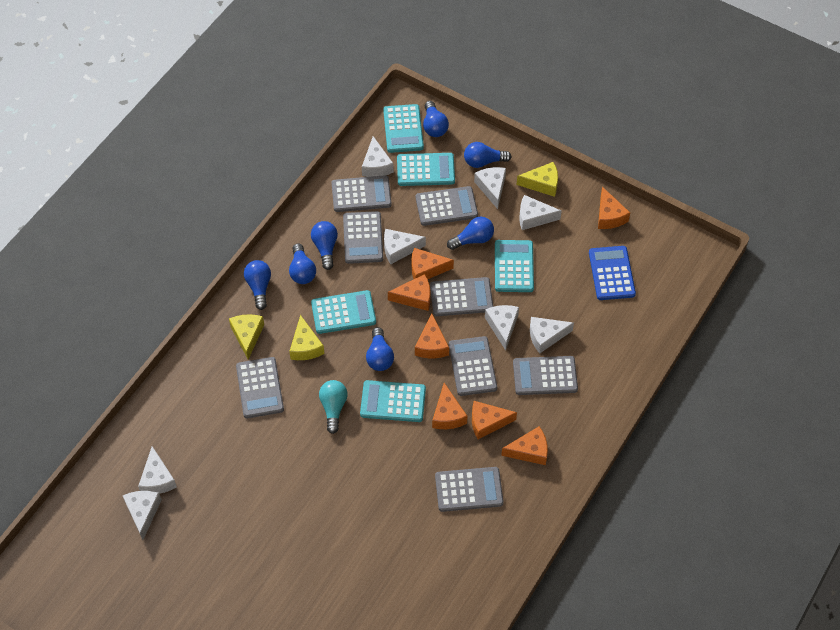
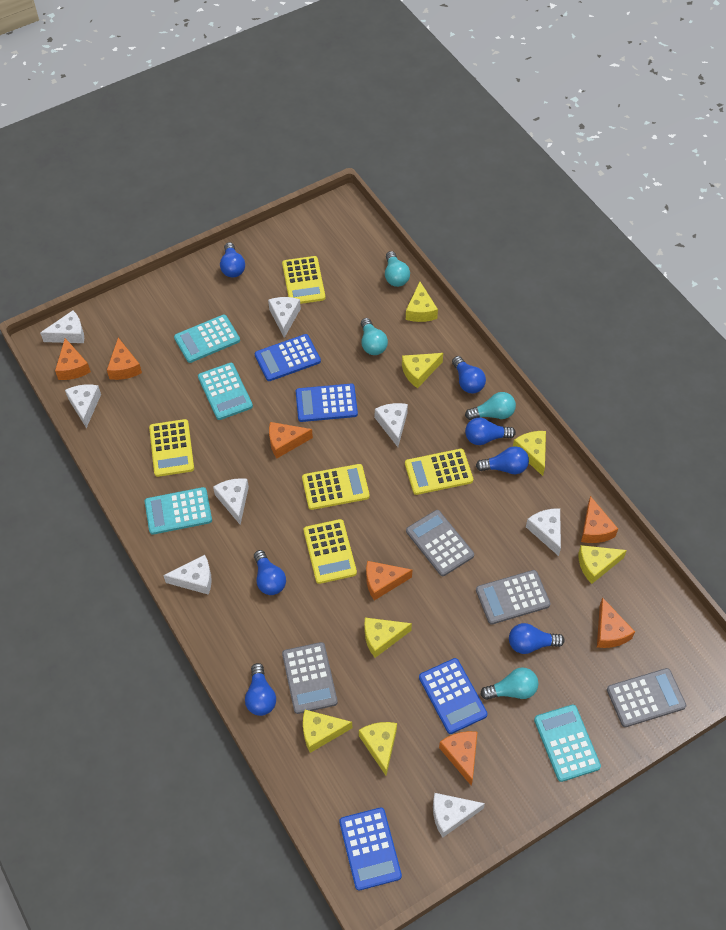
blue calculator: [589,246,636,300] = 1 -> [255,334,321,381] [296,384,358,422] [339,807,402,891] [419,658,488,734] = 4
grey calculator: [236,357,284,419] [331,175,392,212] [343,211,383,264] [416,186,478,226] [430,277,493,316] [435,467,504,512] [449,336,497,396] [513,356,578,395] = 8 -> [282,642,338,714] [406,510,474,576] [476,570,551,625] [607,668,686,727] = 4
turquoise calculator: [311,290,376,334] [360,380,426,422] [383,104,424,153] [397,153,455,186] [495,240,534,292] = 5 -> [145,487,212,535] [174,315,240,363] [198,363,253,420] [534,705,601,782] = 4
turquoise light bulb: [319,380,348,434] = 1 -> [361,318,388,355] [385,251,410,287] [465,392,516,420] [480,668,539,700] = 4
yellow calculator: none = 0 -> [149,419,194,477] [282,256,325,304] [302,464,370,510] [304,519,357,584] [405,449,473,495] = 5
yellow cheese: [229,314,264,359] [289,315,324,360] [517,162,558,197] = 3 -> [303,710,352,753] [359,722,397,775] [364,618,412,658] [402,353,443,388] [406,282,438,322] [513,431,546,476] [578,545,627,584] = 7

